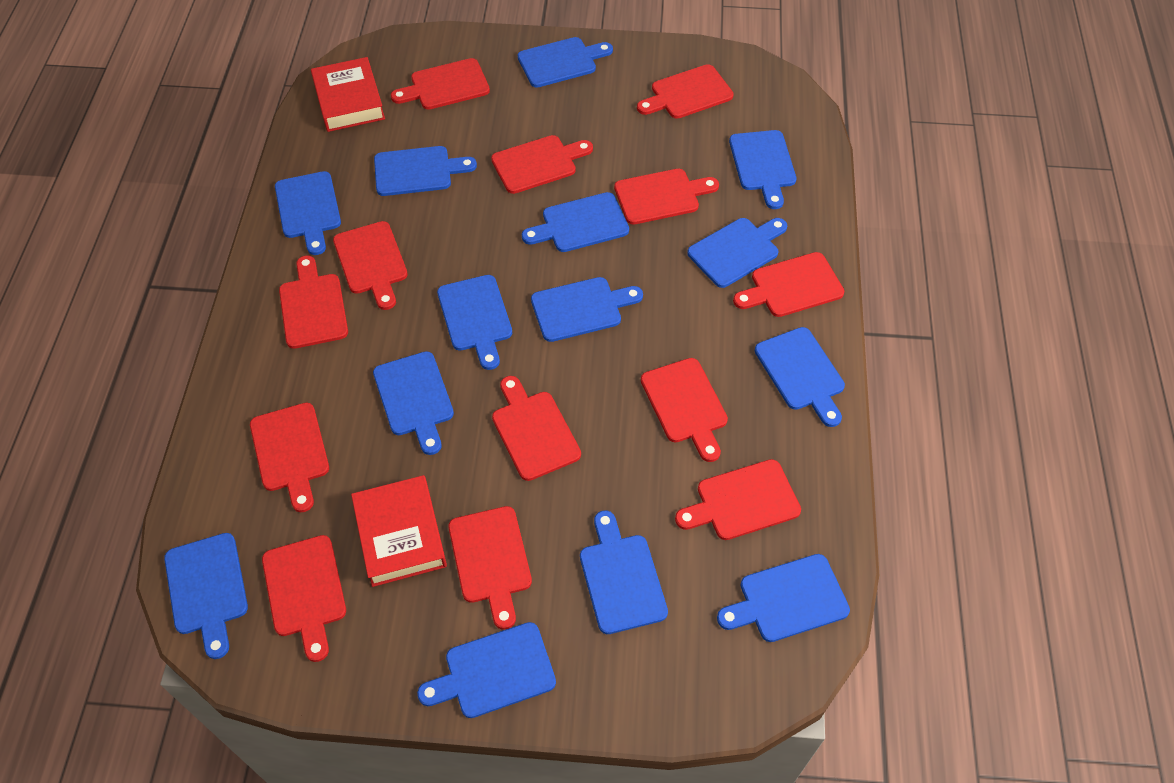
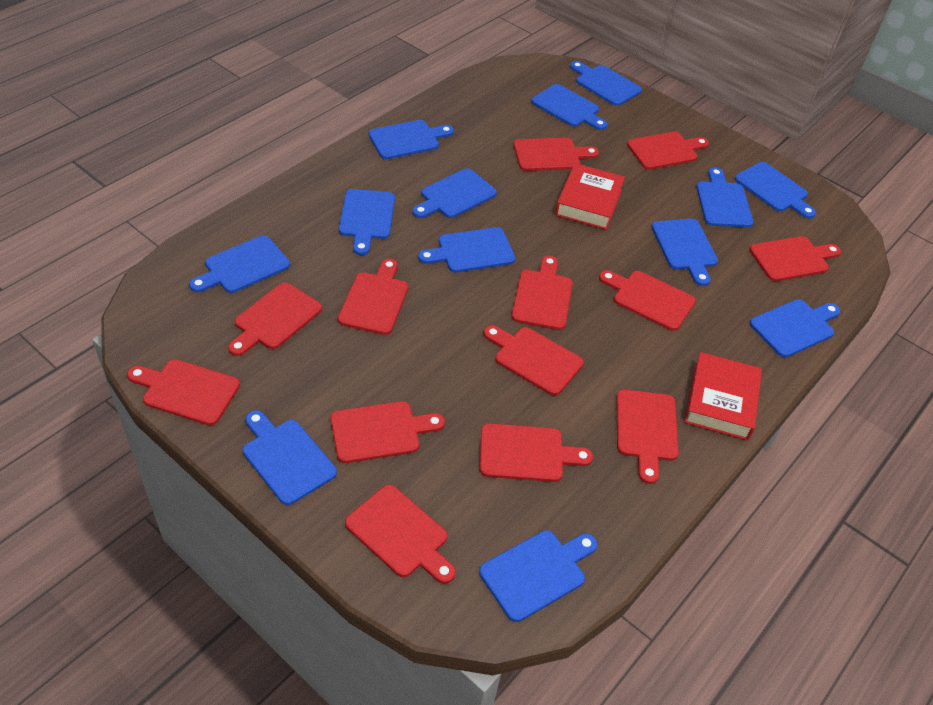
blue cutting board: [164,533,248,659] [275,171,341,255] [373,351,454,455] [374,146,477,196] [417,622,556,718] [437,275,512,370] [518,37,613,87] [522,192,629,252] [531,277,643,342] [580,510,668,634] [687,218,787,288] [717,554,850,642] [729,130,796,209] [755,327,845,427] = 14 -> [189,235,290,293] [243,410,337,505] [339,189,395,255] [369,120,454,159] [412,168,497,218] [418,227,515,273] [479,530,597,622] [532,84,608,130] [570,61,642,106] [652,219,718,286] [696,167,754,228] [735,162,816,219] [750,299,840,358] = 13

